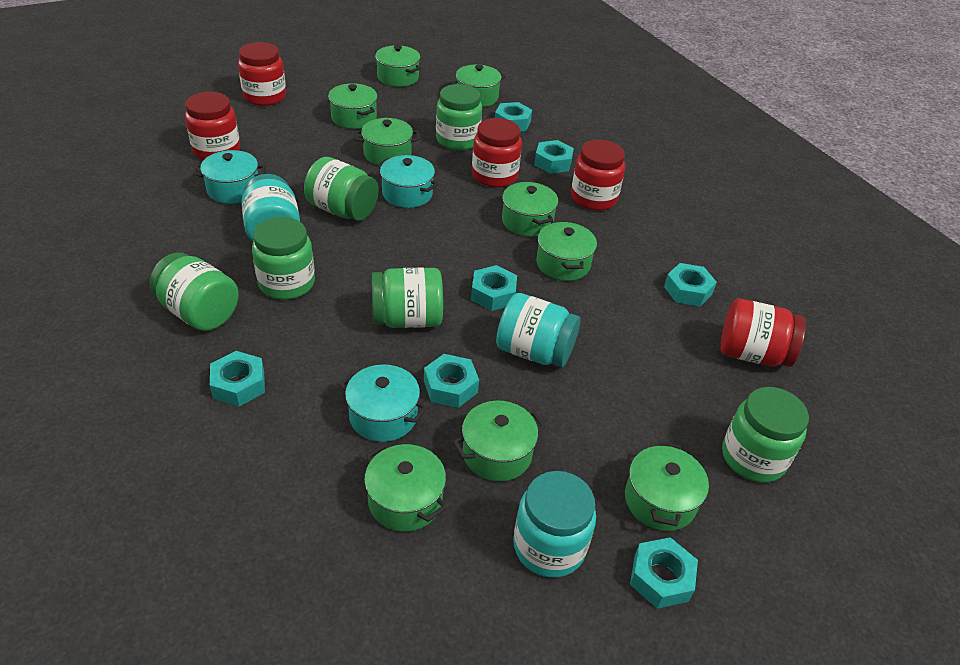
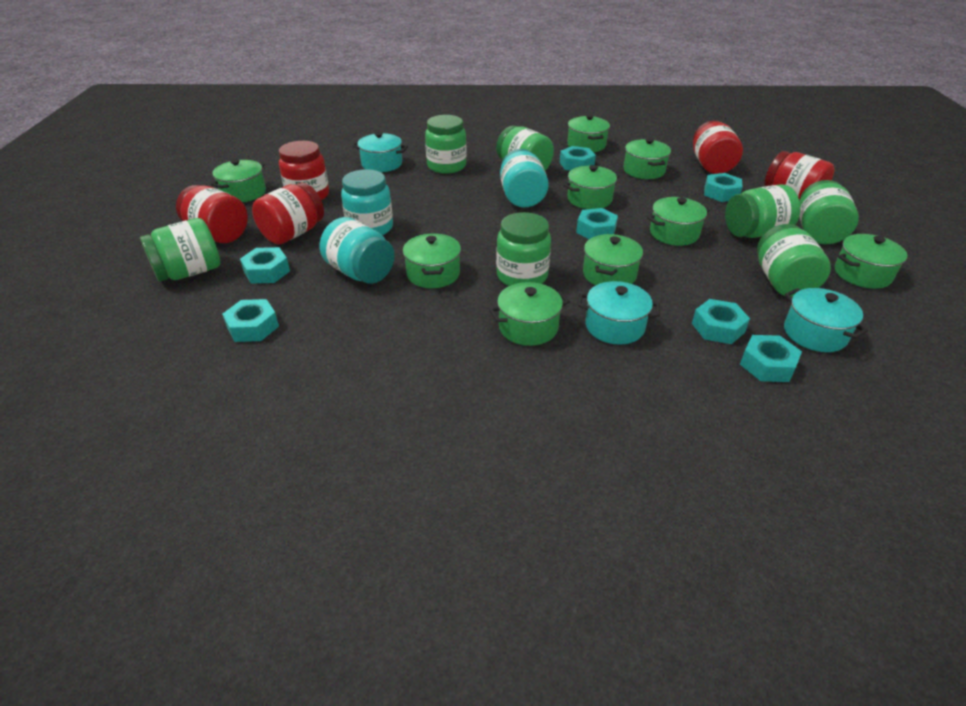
green jar: [150,253,239,331] [252,217,315,300] [304,157,379,221] [372,268,443,328] [436,84,482,151] [722,387,809,483] = 6 -> [140,218,220,282] [425,115,467,174] [496,126,554,171] [496,212,551,286] [725,184,800,238] [757,224,831,297] [799,180,859,244] = 7

